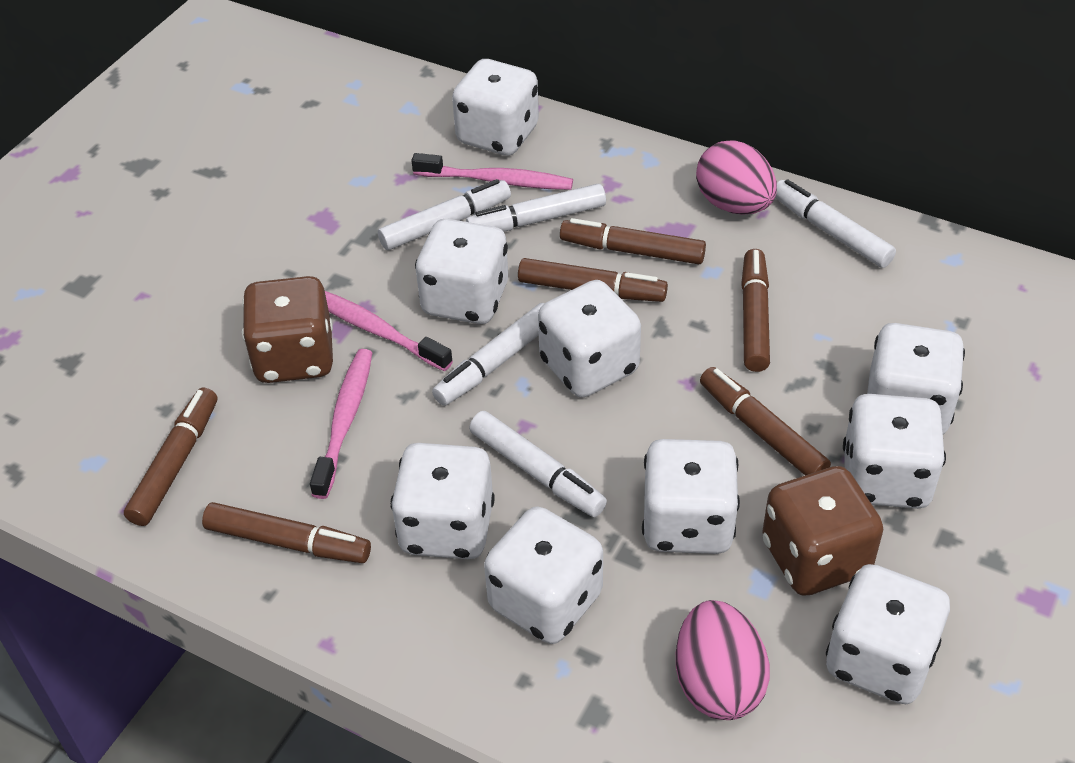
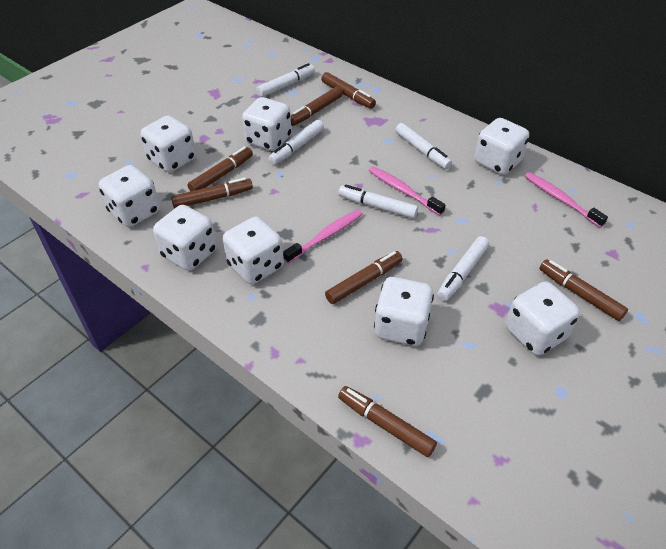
brown dice: [242,276,333,383] [762,466,883,596] = 2 -> none = 0
brown marker: [124,387,217,526] [202,502,371,563] [518,258,668,302] [560,218,706,264] [700,367,831,475] [741,249,770,372] = 6 -> [171,178,253,209] [187,147,253,191] [291,87,342,126] [321,72,376,109] [325,251,402,304] [338,386,437,457] [539,259,628,321] = 7
pink egg: [676,600,770,720] [696,141,777,215] = 2 -> none = 0
white dice: [390,443,495,559] [415,219,508,324] [452,59,539,156] [484,506,603,644] [538,280,641,398] [642,439,740,554] [826,564,950,704] [843,394,946,509] [867,323,965,435] = 9 -> [99,165,160,227] [141,115,196,173] [153,205,217,271] [223,217,284,284] [242,97,291,151] [374,277,434,346] [474,118,529,175] [506,281,580,356] = 8

